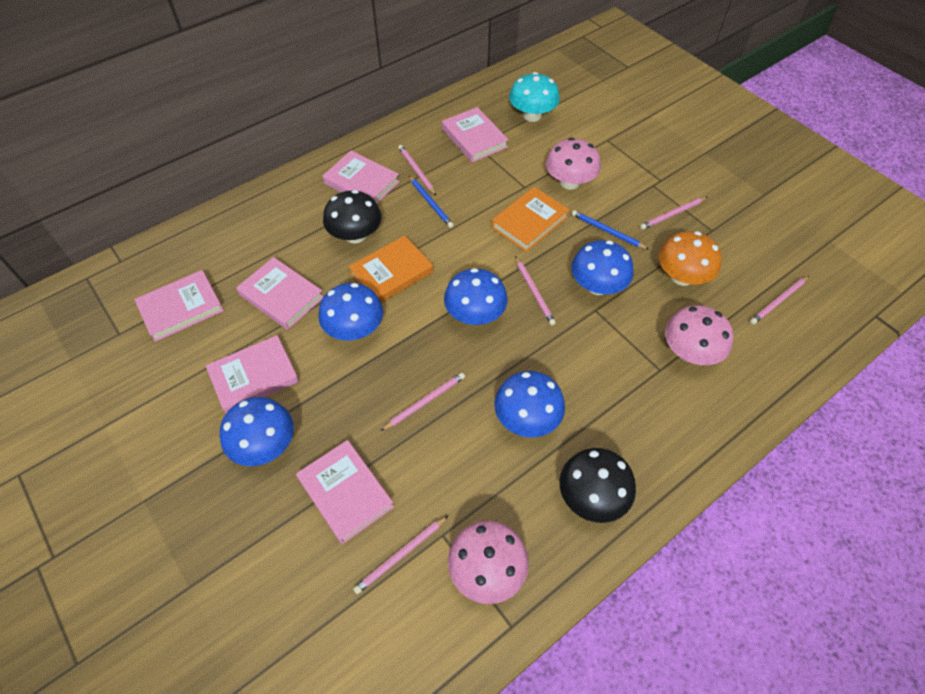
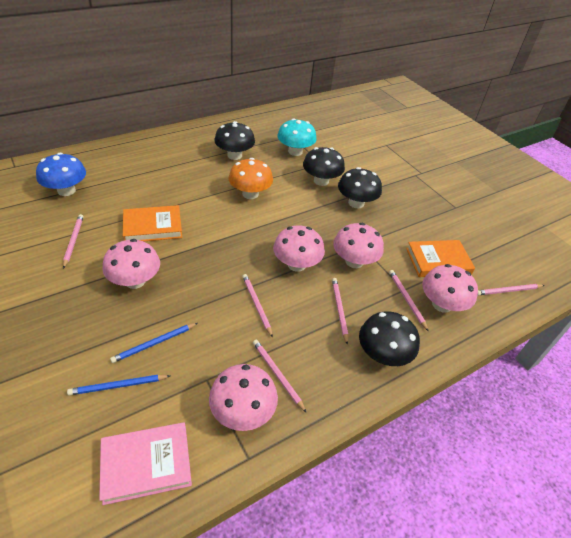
black mushroom: [323,190,382,244] [559,448,636,523] = 2 -> [214,121,255,160] [303,147,345,186] [338,167,382,209] [359,312,420,366] = 4
blue mushroom: [220,397,294,466] [318,283,383,341] [444,268,508,325] [494,371,565,437] [571,240,633,295] = 5 -> [36,153,86,196] = 1
pink book: [134,270,224,342] [206,335,299,413] [236,257,324,330] [296,440,394,544] [323,151,400,203] [442,107,509,163] = 6 -> [99,422,192,505] = 1
pink mushroom: [448,521,529,604] [546,138,601,190] [665,305,733,365] = 3 -> [102,239,160,289] [209,364,278,431] [273,226,325,272] [333,223,384,268] [422,264,478,313] = 5

